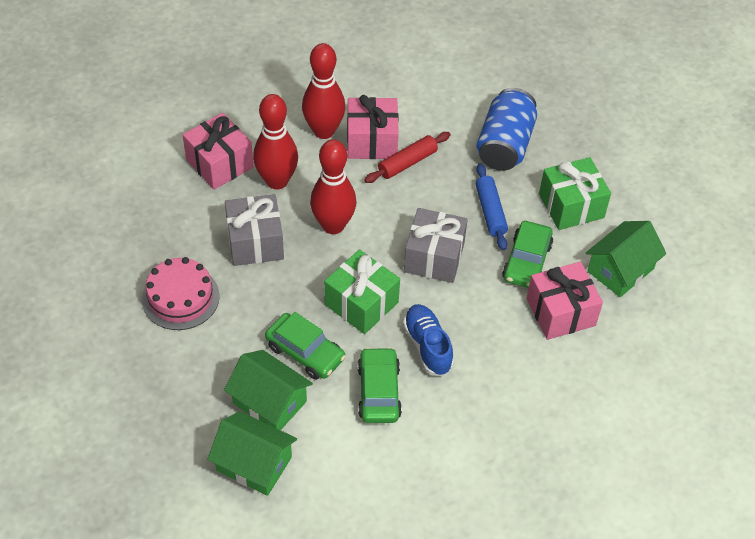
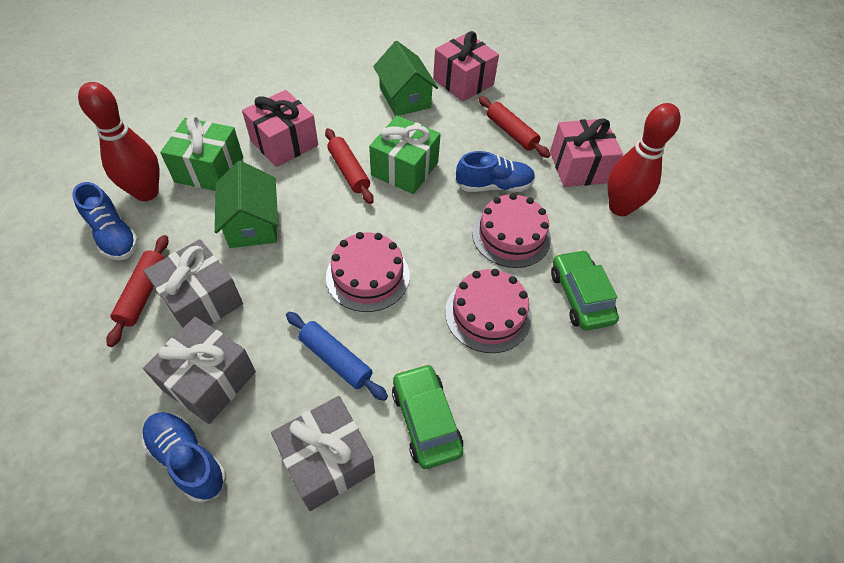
blue can: [476,88,537,171] = 1 -> none = 0
blue shoe: [403,304,454,376] = 1 -> [72,182,139,260] [142,412,226,503] [455,151,535,192] = 3
green car: [265,312,346,380] [357,347,402,423] [502,221,553,288] = 3 -> [392,364,463,469] [551,250,619,331] = 2
green house: [207,411,297,496] [224,350,313,430] [586,221,666,297] = 3 -> [215,161,278,248] [373,41,438,116] = 2
grey gift: [225,194,284,266] [404,208,468,283] = 2 -> [143,317,256,424] [144,239,243,328] [271,396,375,511] = 3
pink cake: [142,257,220,330] = 1 -> [326,232,410,312] [445,269,532,353] [472,193,551,268] = 3
red bowling pin: [253,94,298,190] [302,43,346,139] [310,139,356,234] = 3 -> [78,82,159,201] [607,103,681,216] = 2
red rolling pin: [364,132,451,183] = 1 -> [106,235,169,347] [325,128,374,204] [479,96,550,158] = 3

